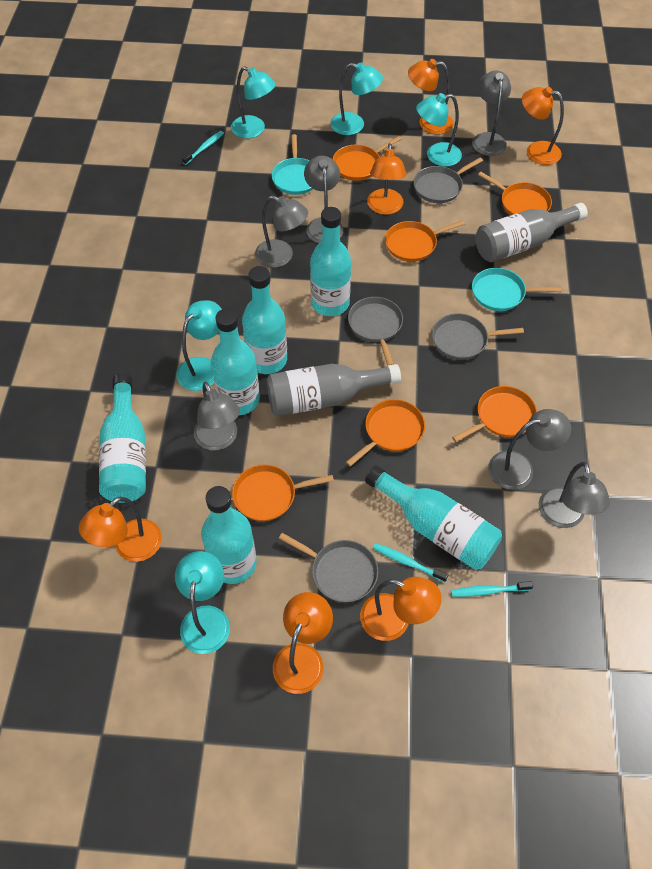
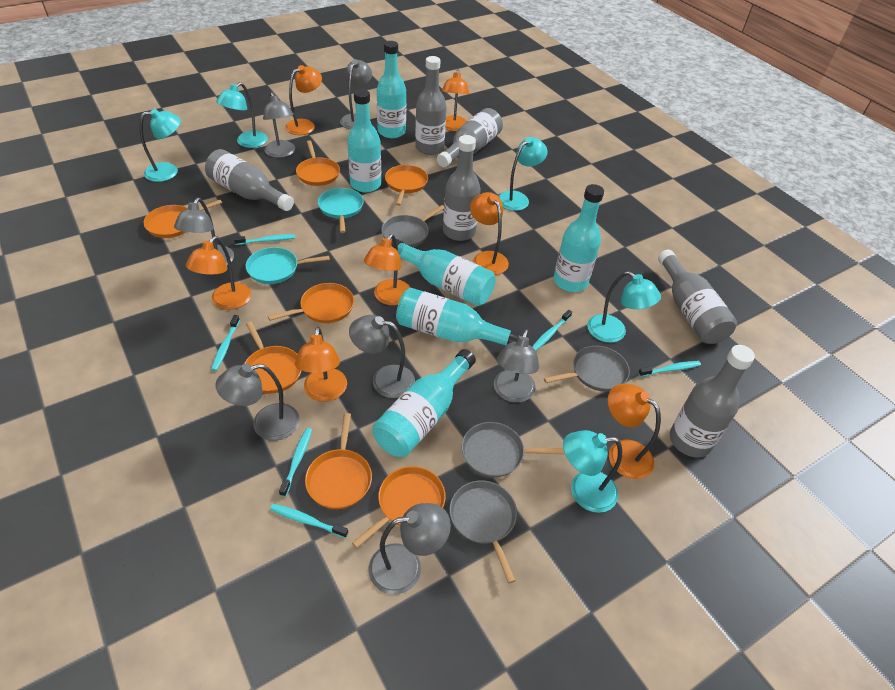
grey bottle: [266,364,401,416] [475,203,588,262] = 2 -> [205,149,294,211] [415,56,447,155] [437,108,503,167] [443,135,481,241] [658,249,737,344] [670,345,755,457] = 6
grey lamp: [194,382,240,451] [255,195,308,268] [304,156,343,243] [472,71,511,156] [488,409,571,490] [539,462,610,528] = 6 -> [174,198,234,265] [215,364,300,441] [263,92,295,158] [340,59,372,129] [349,315,415,398] [369,503,451,595] [494,329,539,403] = 7
orange lamp: [78,497,162,562] [273,592,333,694] [360,577,442,641] [367,143,406,215] [408,59,453,135] [522,87,564,165] = 6 -> [186,236,251,310] [285,65,322,135] [295,327,347,402] [364,234,411,306] [442,69,469,131] [470,192,509,275] [608,384,661,479] = 7
orange pan: [232,464,334,521] [333,136,401,181] [346,399,425,467] [385,220,465,262] [452,386,537,442] [478,172,552,215] = 6 -> [144,200,222,238] [244,322,301,394] [268,283,354,323] [296,140,340,186] [305,413,372,509] [352,466,446,548] [385,165,428,206] = 7
turquoise toothbrush: [182,131,224,165] [372,543,448,582] [451,581,533,597] = 3 -> [211,315,240,371] [234,234,295,245] [270,504,348,538] [279,428,312,497] [532,310,572,351] [638,361,701,377] = 6

